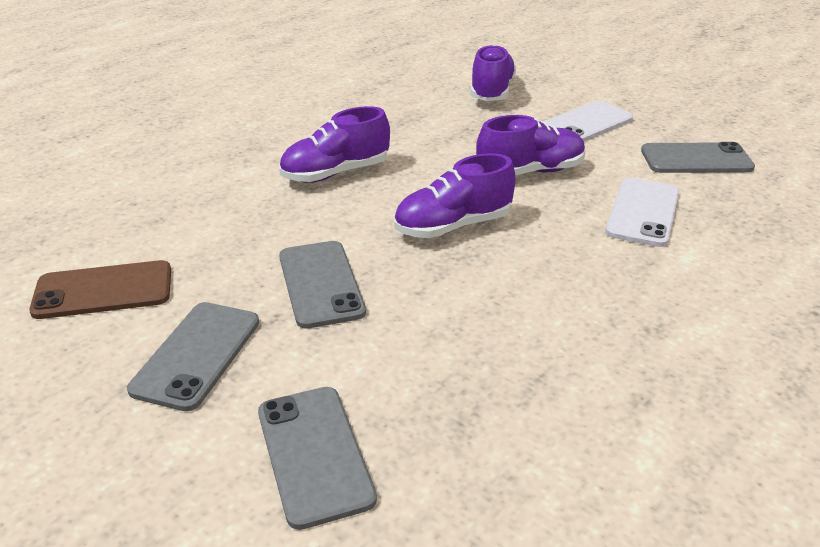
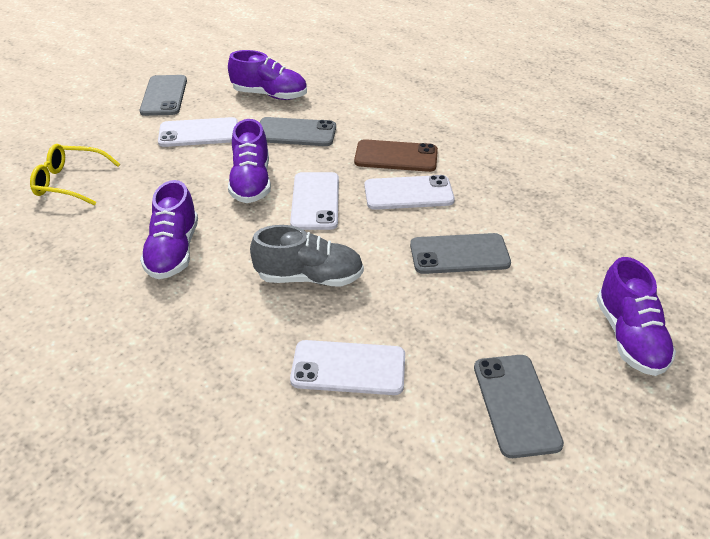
grey shoe: none = 0 -> [250,225,364,287] = 1
white phone: [545,101,633,141] [605,178,679,247] = 2 -> [158,117,238,147] [290,172,339,230] [290,340,405,395] [364,175,455,210] = 4
yellow glasses: none = 0 -> [30,144,120,205] = 1

